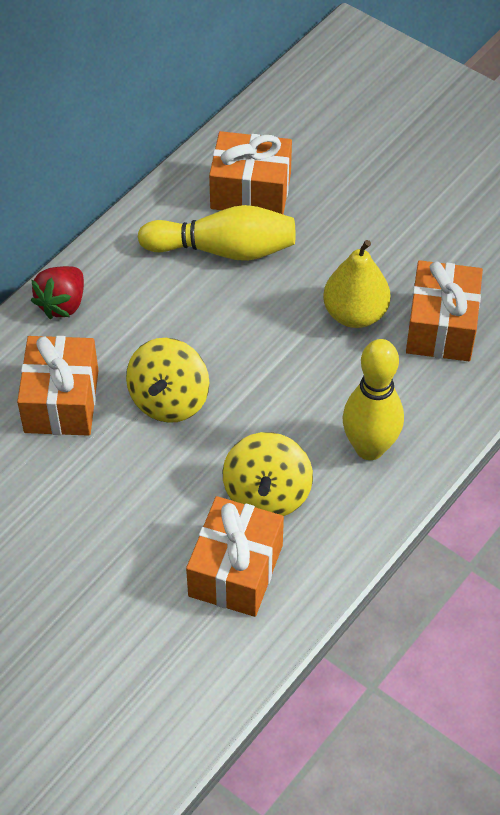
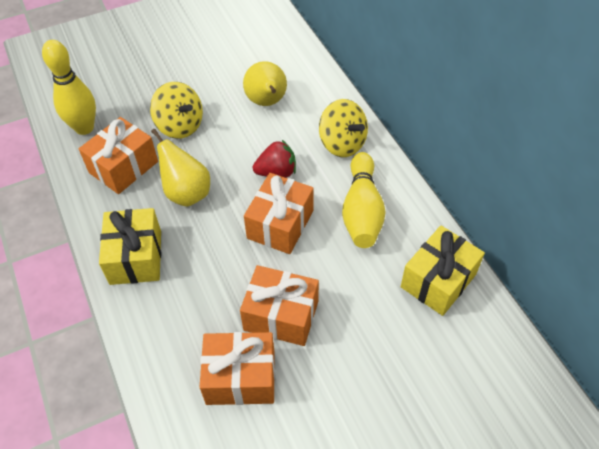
yellow gift: none = 0 -> [99,208,161,285] [401,225,485,316] = 2
yellow pear: [323,240,391,328] = 1 -> [151,129,210,207] [243,61,287,106] = 2

